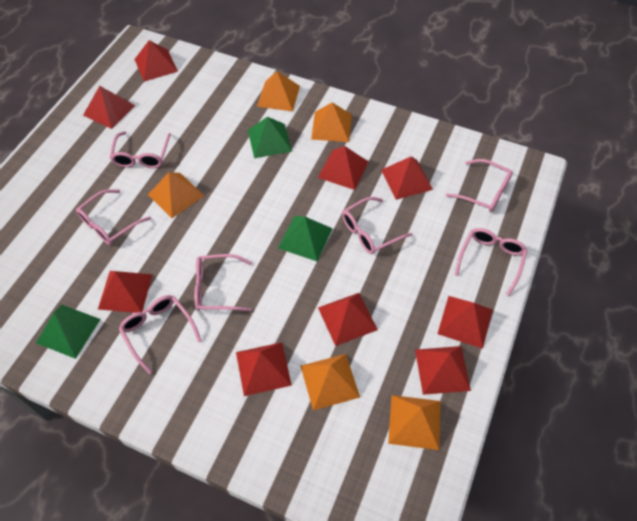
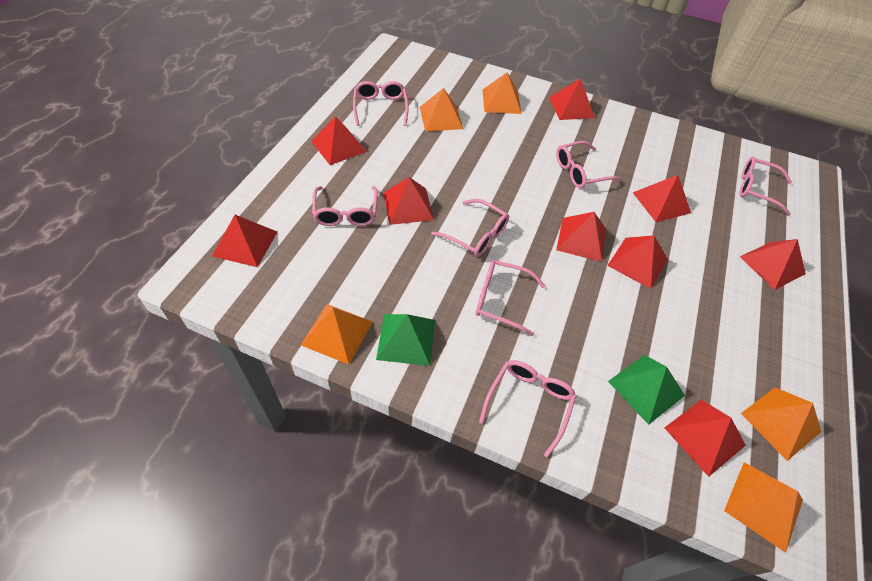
green pyramid: [36,305,101,359] [248,117,292,158] [278,216,333,261] = 3 -> [376,314,435,366] [608,355,685,425] = 2

